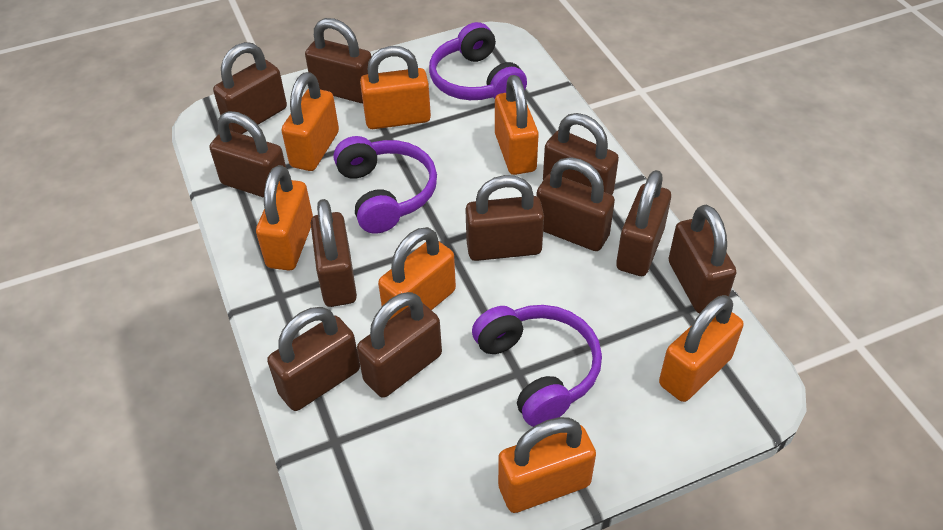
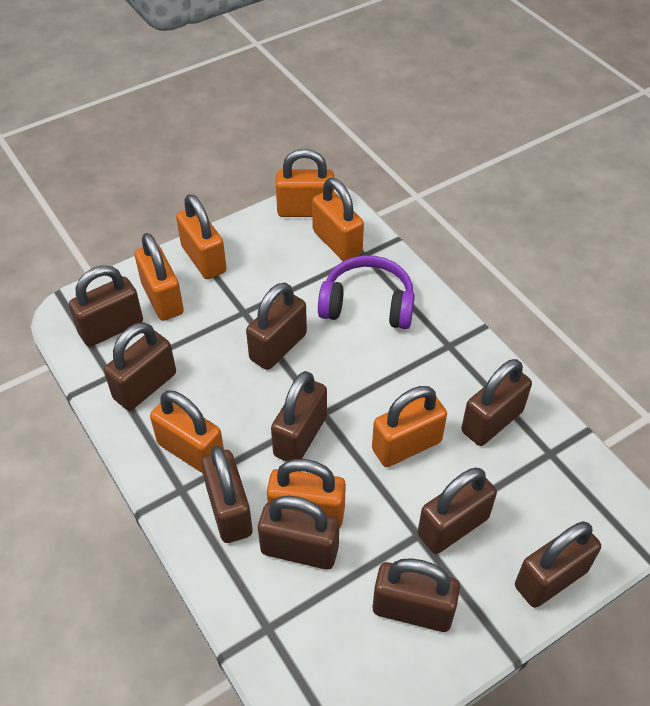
brown padlock: [210,111,287,198] [213,42,287,134] [267,307,360,411] [305,18,372,103] [311,199,357,307] [357,292,442,398] [465,175,544,261] [536,157,615,251] [543,113,619,195] [616,170,671,276] [669,205,736,313] = 11 -> [69,266,143,347] [104,322,176,410] [201,446,253,543] [246,282,307,370] [258,495,339,570] [271,371,327,462] [373,558,460,632] [418,467,497,554] [461,359,532,446] [515,521,601,608] = 10
purple headphones: [334,136,437,234] [429,22,527,100] [472,305,602,427] = 3 -> [318,255,415,329] = 1

